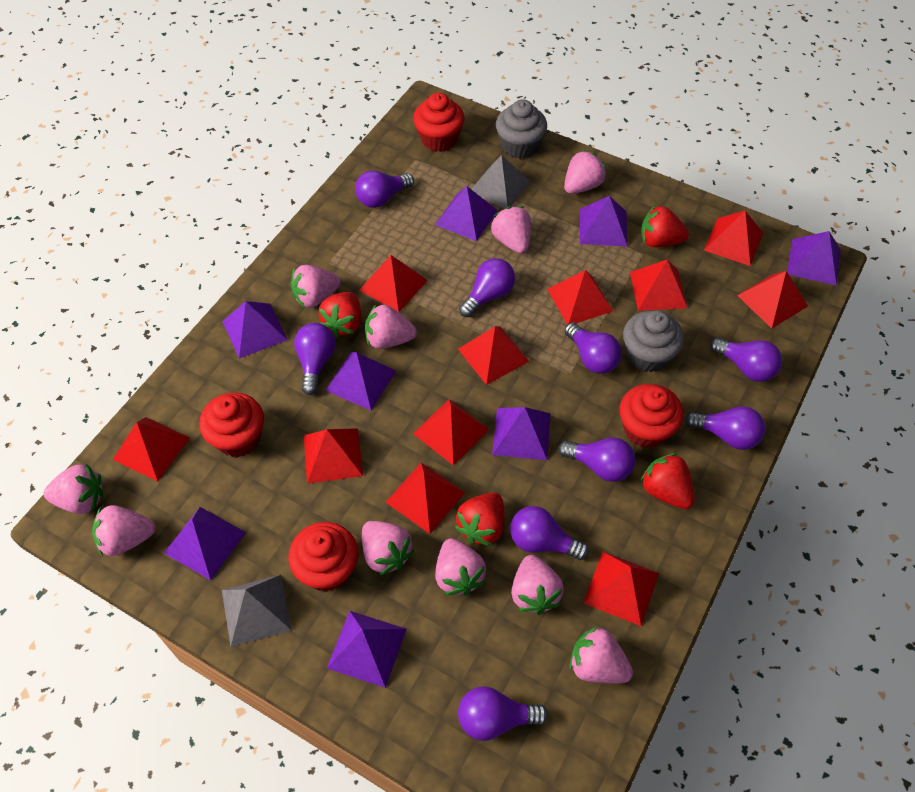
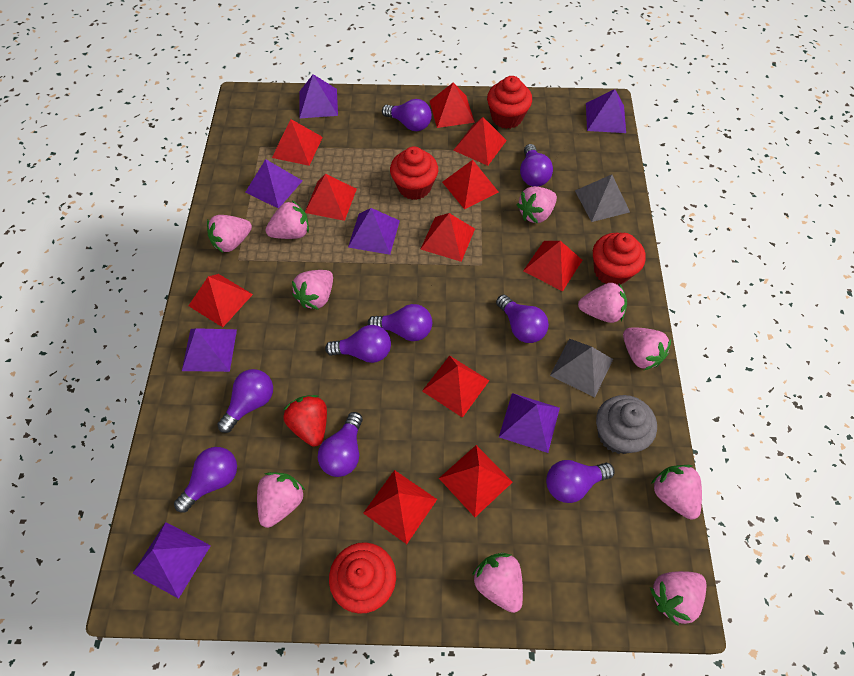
grey cupcake: [496,99,547,159] [623,311,684,372] = 2 -> [596,395,657,454] = 1
purple pyramid: [164,507,246,580] [222,301,288,359] [325,352,396,410] [327,611,407,688] [435,186,498,241] [492,407,551,460] [580,196,628,247] [787,231,841,286] = 8 -> [133,522,211,599] [182,328,237,372] [245,159,302,208] [299,74,338,118] [348,208,400,255] [499,393,560,453] [586,89,626,133] = 7
red strawberry: [318,292,362,337] [455,492,505,546] [640,453,695,509] [641,206,689,247] = 4 -> [283,395,327,447] = 1

